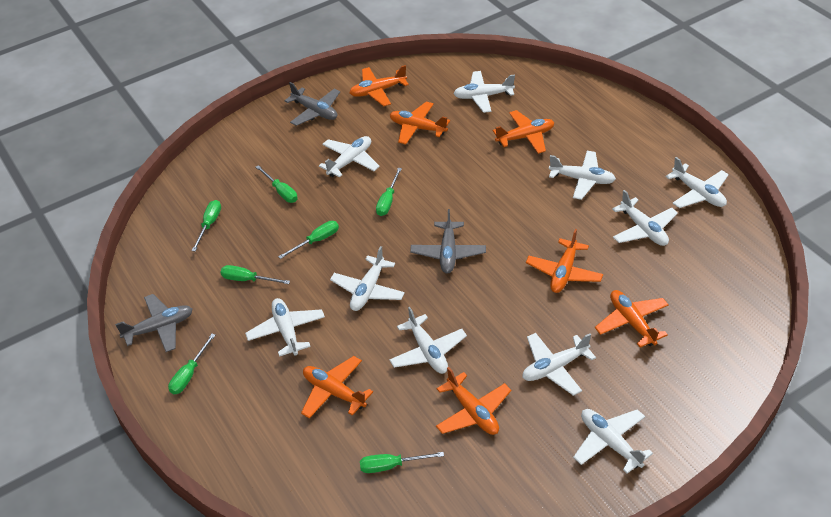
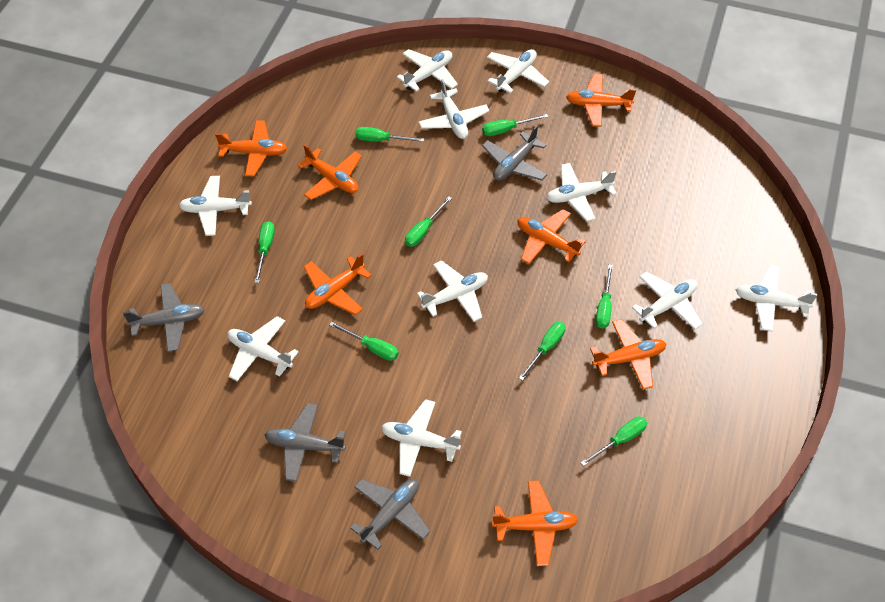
green screwdriver: [168,334,215,394] [192,200,221,252] [220,265,290,284] [256,165,298,203] [278,221,339,259] [360,452,444,473] [376,168,402,216] = 7 -> [255,221,275,283] [329,322,399,361] [355,127,424,142] [405,197,452,247] [482,114,548,136] [519,322,566,381] [580,416,647,466] [596,265,613,329] = 8
grey plane: [115,294,193,352] [284,82,340,126] [410,209,486,273] = 3 -> [123,283,205,352] [264,403,346,482] [350,479,431,550] [482,126,547,181] = 4

